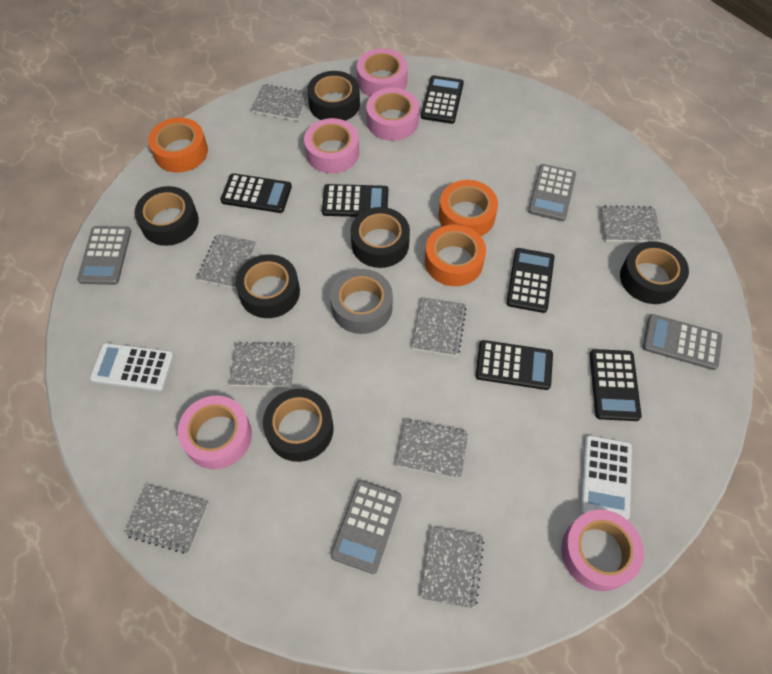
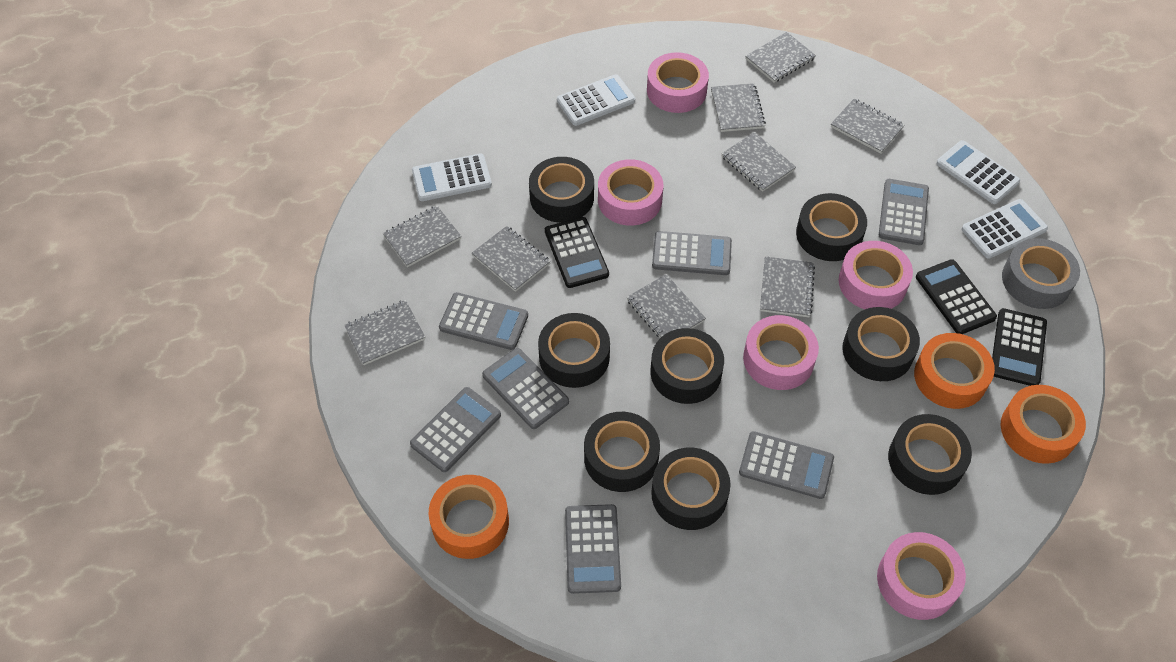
black calculator: [220,173,292,213] [322,184,388,217] [421,75,464,124] [475,340,553,390] [506,248,554,313] [590,349,642,421] = 6 -> [545,217,609,288] [916,259,997,334] [992,308,1047,386] = 3
black tape: [134,186,199,246] [235,254,300,318] [263,389,334,462] [307,71,360,121] [350,207,410,268] [620,241,689,304] = 6 -> [529,157,594,223] [538,313,610,388] [584,412,660,492] [650,328,724,404] [651,447,731,530] [796,193,867,261] [842,307,920,381] [888,414,972,495] = 8
grey calculator: [77,226,131,285] [331,480,402,574] [528,164,576,221] [643,314,722,370] = 4 -> [410,387,501,472] [439,292,528,350] [482,348,569,429] [565,504,621,594] [652,231,732,275] [739,431,834,499] [879,179,929,245] = 7
grey notebook: [124,485,209,554] [197,234,257,288] [229,342,296,387] [251,84,308,121] [396,419,468,479] [412,297,467,357] [421,527,484,609] [600,205,662,242] = 8 -> [344,300,425,365] [383,206,462,267] [472,226,551,292] [627,274,706,338] [711,83,766,132] [721,132,796,192] [746,32,816,83] [760,256,815,317] [831,98,905,153] = 9
white calculator: [90,343,174,391] [580,435,632,520] = 2 -> [412,154,492,201] [557,74,635,126] [936,140,1020,204] [961,199,1048,259] = 4

